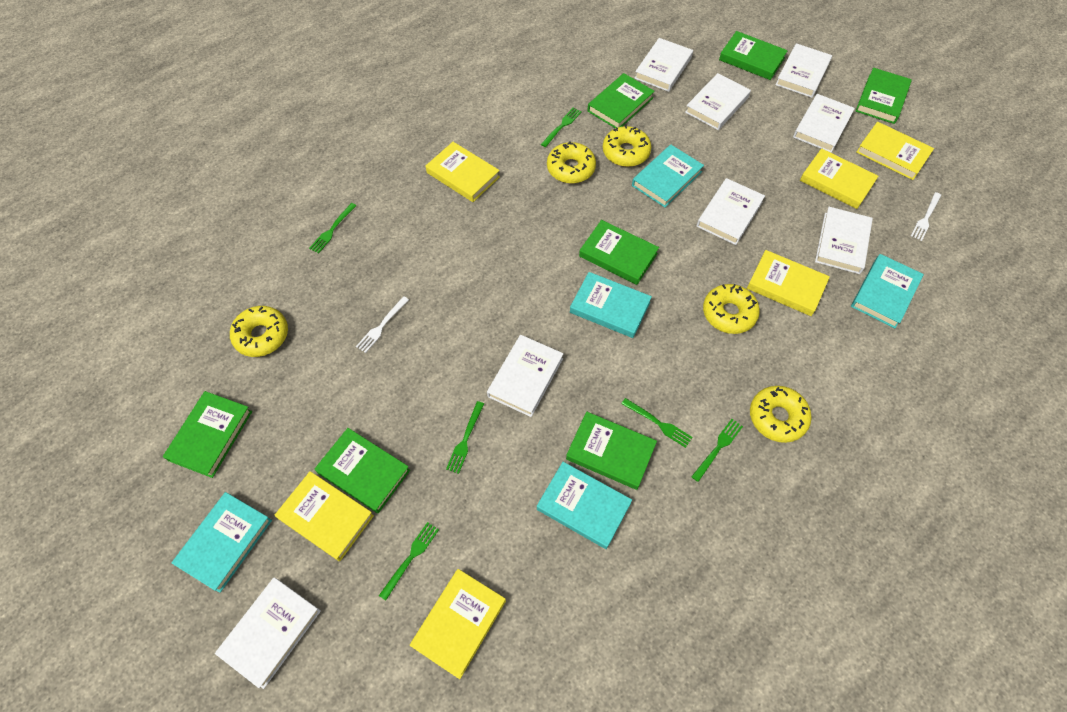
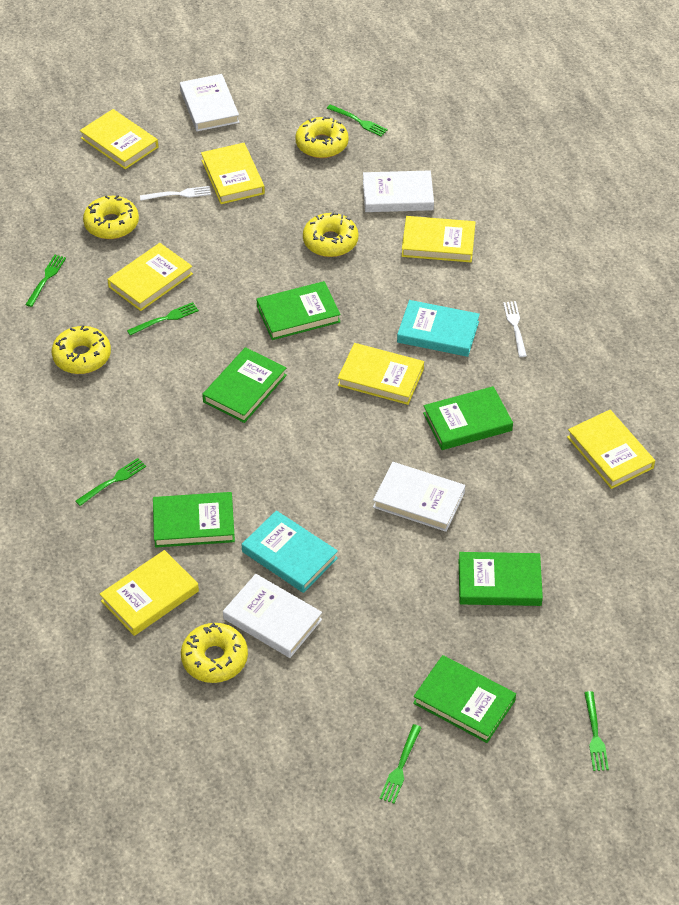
green book: [163,391,252,478] [315,428,410,513] [566,412,657,490] [579,220,659,285] [587,73,655,128] [719,31,788,80] [856,68,912,124] = 7 -> [153,492,235,548] [202,347,287,423] [257,281,341,340] [413,655,516,743] [423,386,513,450] [459,552,543,606] = 6
turquoise book: [172,492,272,593] [537,462,632,549] [570,272,652,338] [632,145,704,207] [851,254,924,328] = 5 -> [242,510,338,593] [397,300,480,357] = 2
white book: [215,577,321,689] [487,335,564,417] [634,38,693,92] [685,73,751,130] [697,178,765,245] [775,43,832,98] [793,94,855,153] [815,207,873,274] = 8 -> [180,74,239,131] [223,574,322,658] [363,170,434,212] [373,462,465,532] = 4
yellow book: [275,471,374,561] [410,569,506,679] [426,142,500,202] [747,250,830,316] [800,148,878,209] [856,122,934,180] = 6 -> [80,109,158,169] [100,550,199,636] [107,243,193,311] [201,143,265,204] [338,343,424,405] [402,216,475,262] [567,410,655,489] = 7

